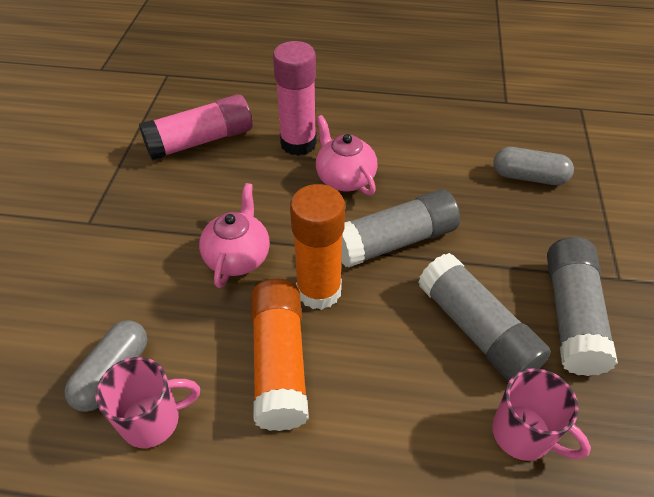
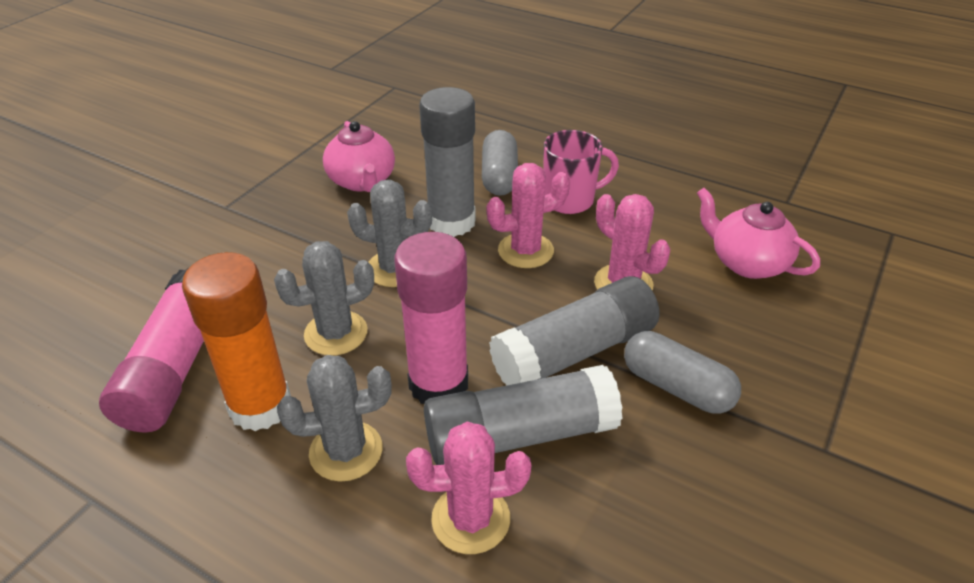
grey cactus: none = 0 -> [274,241,374,356] [277,355,392,482] [347,180,432,287] = 3
orange glue stick: [251,279,309,431] [290,184,345,310] = 2 -> [182,252,291,431] = 1
pink cactus: none = 0 -> [406,422,531,554] [487,163,570,268] [594,194,670,290] = 3
pink mug: [95,357,200,448] [492,368,591,461] = 2 -> [544,130,619,214] = 1

